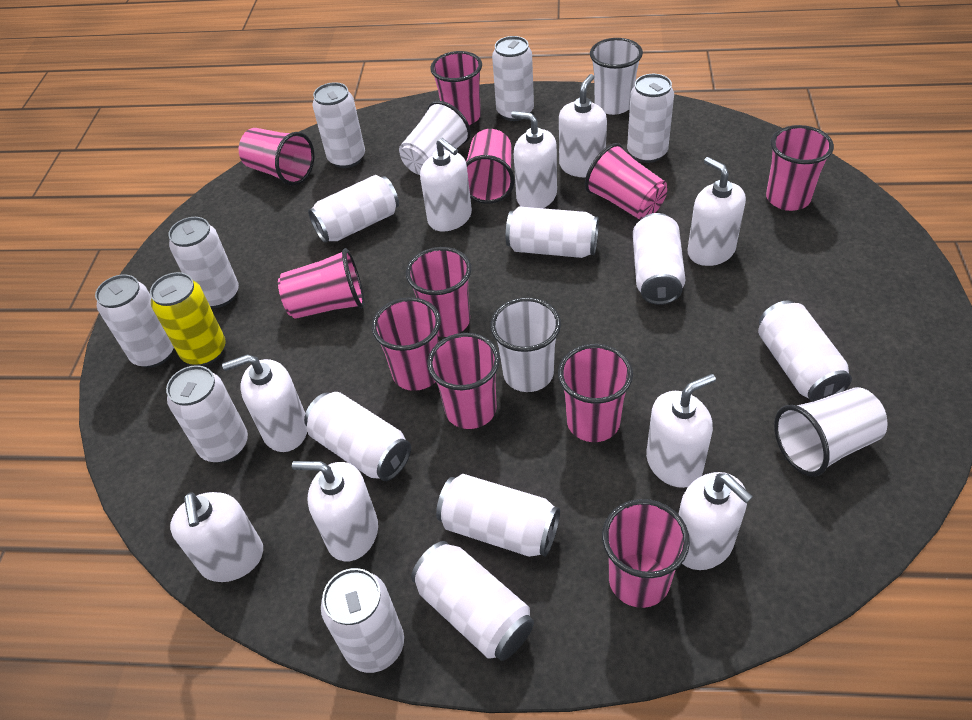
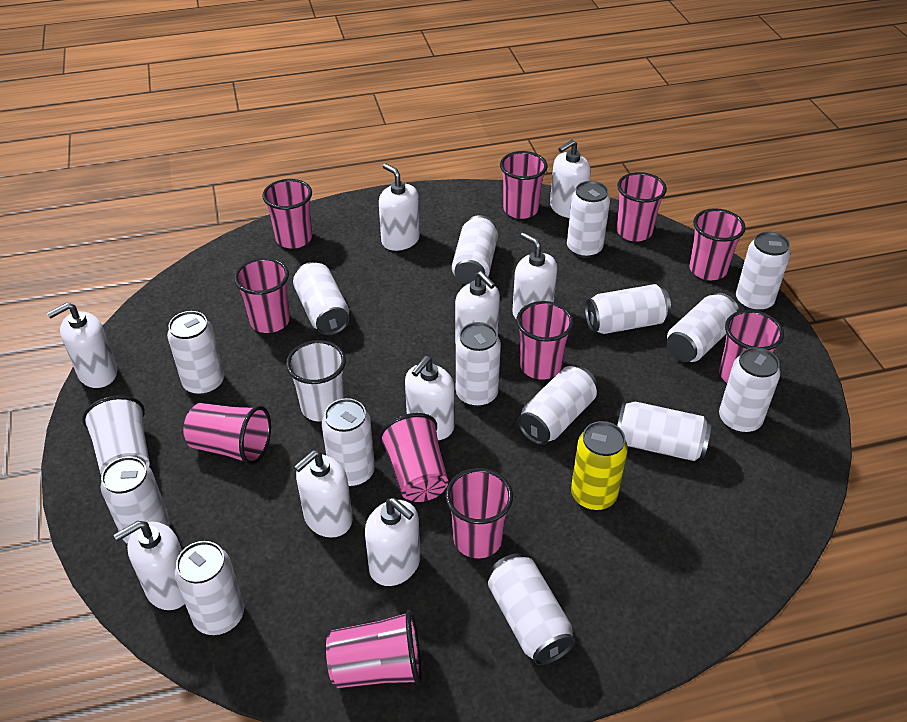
white can: [95,274,174,368] [166,365,248,463] [168,217,239,308] [304,392,411,481] [308,175,399,243] [313,82,365,168] [321,568,404,673] [411,541,534,661] [436,474,560,557] [492,36,534,121] [506,206,599,258] [627,74,674,163] [633,213,686,305] [758,301,852,402] = 14 -> [101,457,170,544] [167,311,224,395] [174,541,244,635] [293,262,349,335] [322,398,375,487] [452,215,498,285] [456,322,501,407] [488,553,575,665] [518,366,597,445] [567,181,610,258] [585,284,671,334] [617,401,711,461] [667,293,739,362] [719,347,780,433] [736,232,790,311] = 15
white cup: [399,101,471,175] [490,298,561,392] [590,38,643,115] [774,387,888,477] = 4 -> [82,395,150,476] [286,340,346,422] = 2

